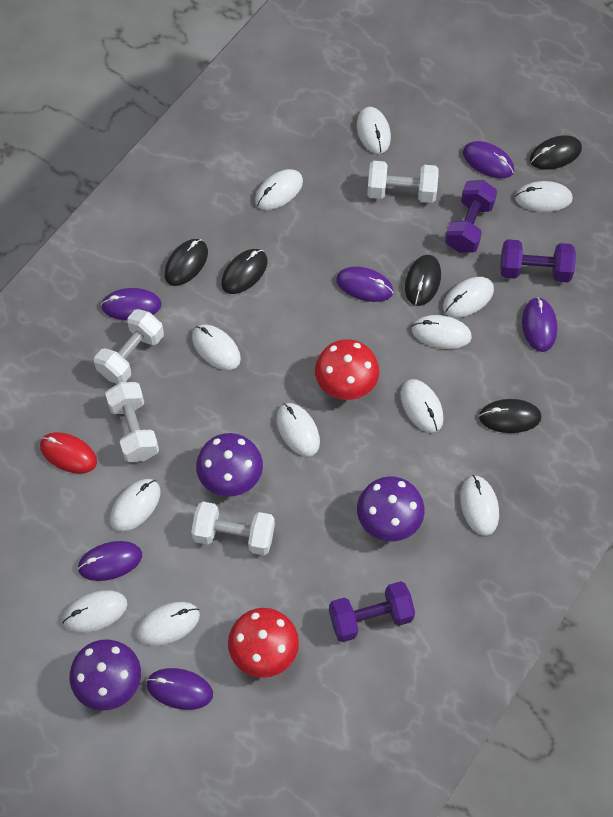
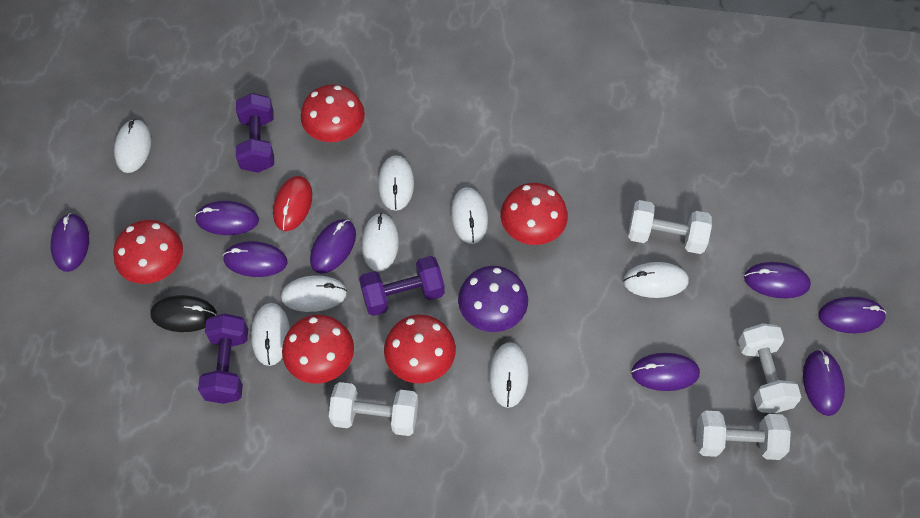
black mouse: [164,239,208,286] [221,249,268,294] [405,255,441,306] [479,399,542,433] [530,135,582,170] = 5 -> [150,295,217,332] = 1
purple mouse: [77,541,142,581] [101,288,162,320] [146,668,213,710] [336,267,393,302] [463,141,514,178] [522,297,557,352] = 6 -> [51,213,89,272] [195,201,259,235] [223,241,287,277] [310,219,356,274] [631,353,700,391] [744,262,811,298] [803,349,845,416] [818,297,886,333] = 8
purple mushroom: [69,639,141,711] [196,433,263,497] [357,476,425,541] = 3 -> [458,266,528,332] = 1
red mushroom: [228,608,299,678] [315,339,379,400] = 2 -> [113,220,183,284] [282,315,354,384] [301,85,365,142] [384,315,456,383] [500,183,568,245] = 5
white mouse: [63,590,127,633] [110,479,161,532] [136,602,200,646] [192,324,241,370] [255,169,303,210] [276,403,320,457] [357,107,391,154] [400,379,444,433] [411,315,472,349] [443,277,494,317] [460,475,499,536] [515,181,573,212] = 12 -> [114,119,151,173] [251,303,290,366] [281,275,347,312] [362,213,399,272] [378,155,414,211] [451,187,488,244] [489,342,529,408] [623,262,689,298] = 8

